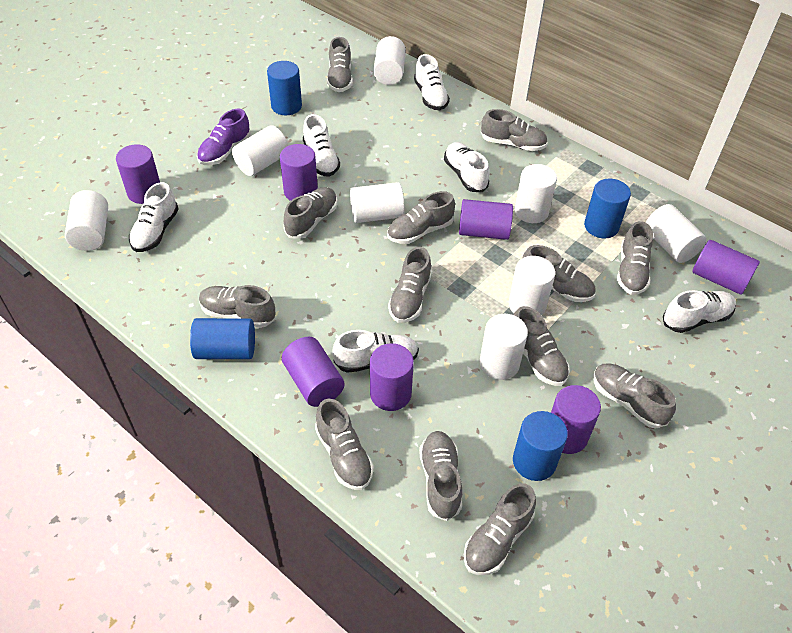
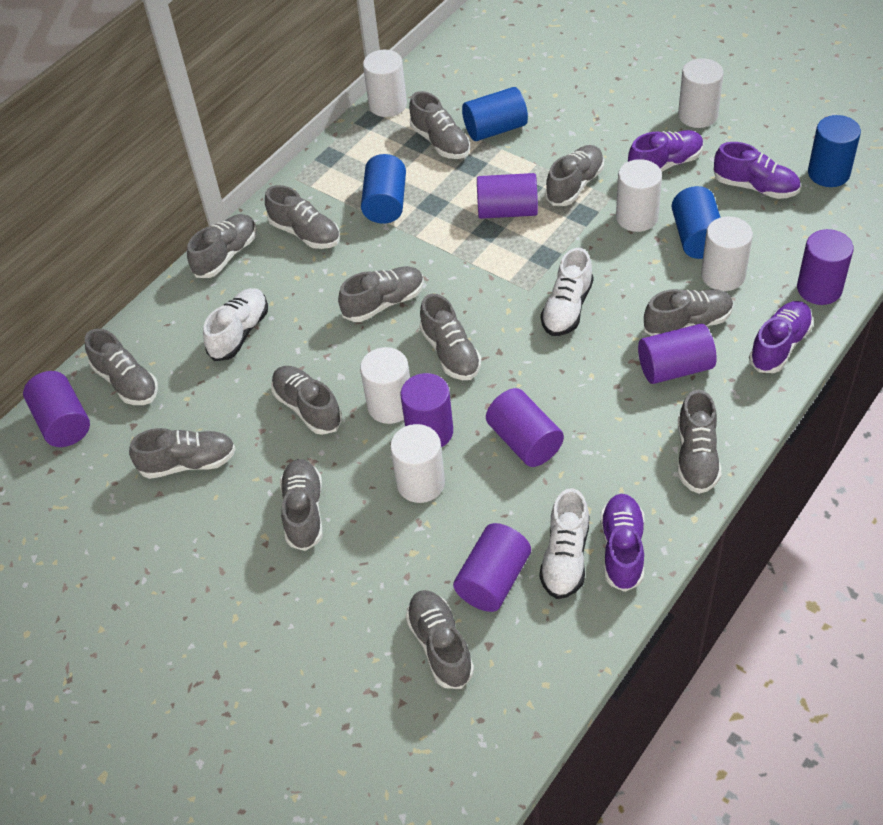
purple shoe: [197,109,251,165] = 1 -> [600,494,644,592] [628,130,704,172] [714,142,801,199] [749,301,813,373] = 4
white cylinder: [65,190,108,251] [232,125,288,176] [350,182,405,223] [373,36,406,85] [480,314,528,380] [508,256,555,315] [515,164,557,223] [646,204,706,263] = 8 -> [360,347,410,424] [363,50,407,117] [390,424,445,503] [616,159,662,232] [678,58,724,128] [701,216,753,291] = 6
white shoe: [129,182,179,252] [303,114,340,177] [332,330,419,373] [414,54,450,110] [444,142,489,192] [663,290,736,333] = 6 -> [203,288,268,361] [539,488,590,599] [541,248,594,336] = 3

